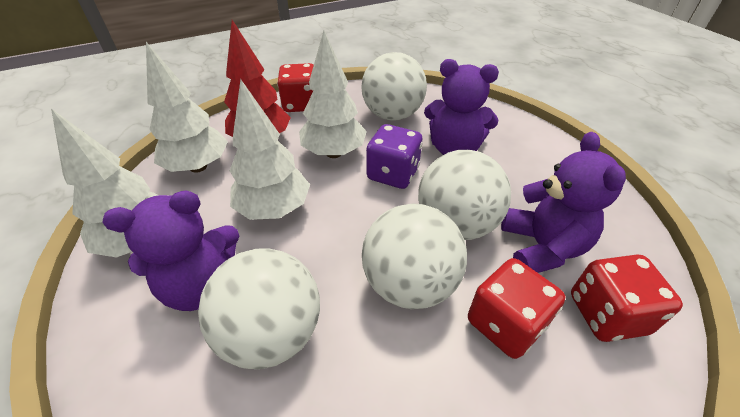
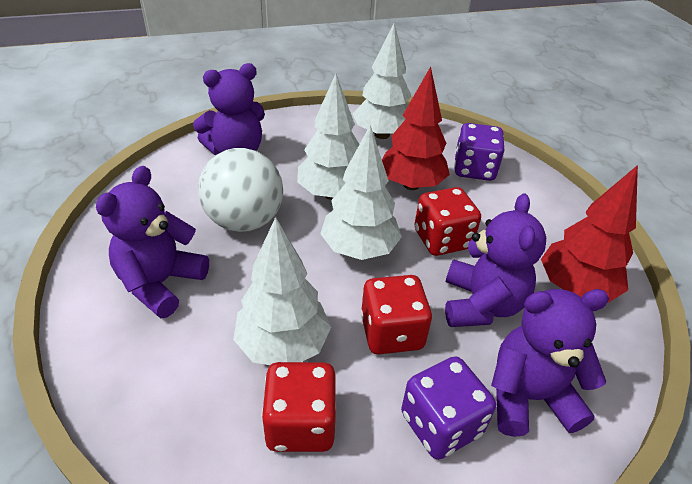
purple dice: [366,124,422,189] = 1 -> [401,356,496,460] [454,123,504,181] = 2
purple teddy bear: [102,191,239,311] [424,59,499,155] [501,132,626,273] = 3 -> [96,166,209,318] [193,63,265,155] [445,193,546,327] [491,289,609,437] = 4
red tree: [224,20,291,137] = 1 -> [382,67,450,190] [541,165,638,302] = 2
white ball: [198,248,320,369] [361,52,427,121] [362,204,467,309] [418,150,511,240] = 4 -> [198,148,283,232] = 1

